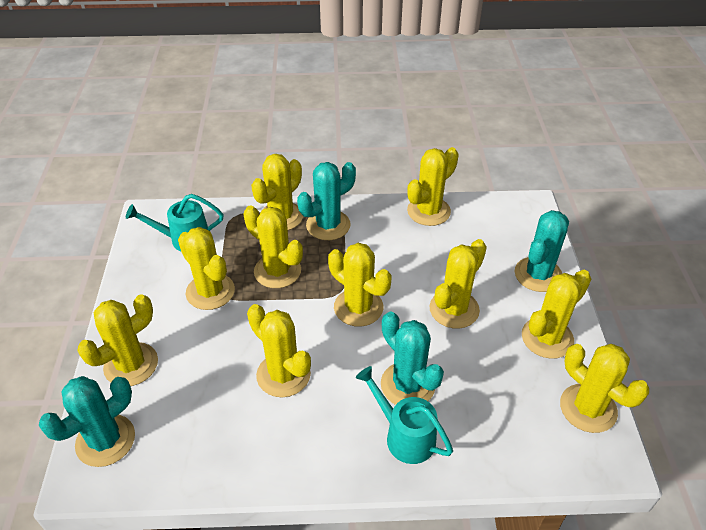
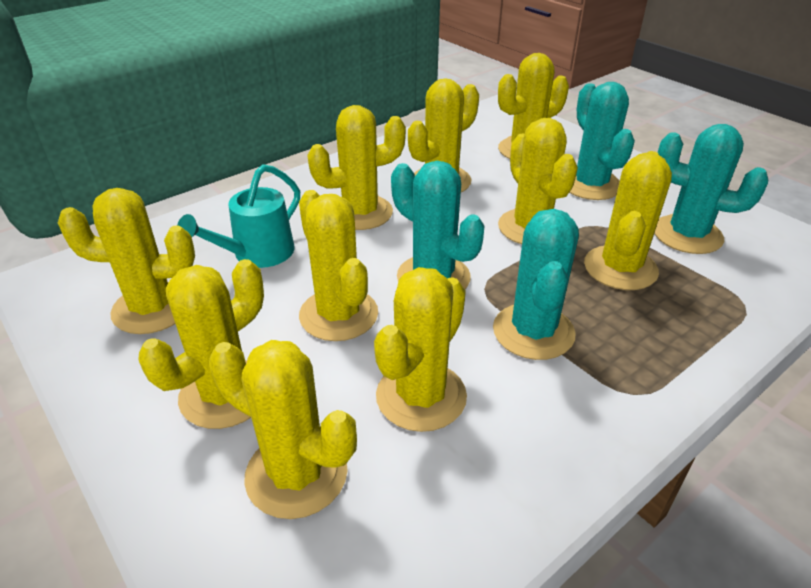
turquoise watering can: [126,194,223,251] [356,366,453,464] = 2 -> [177,164,300,268] = 1

